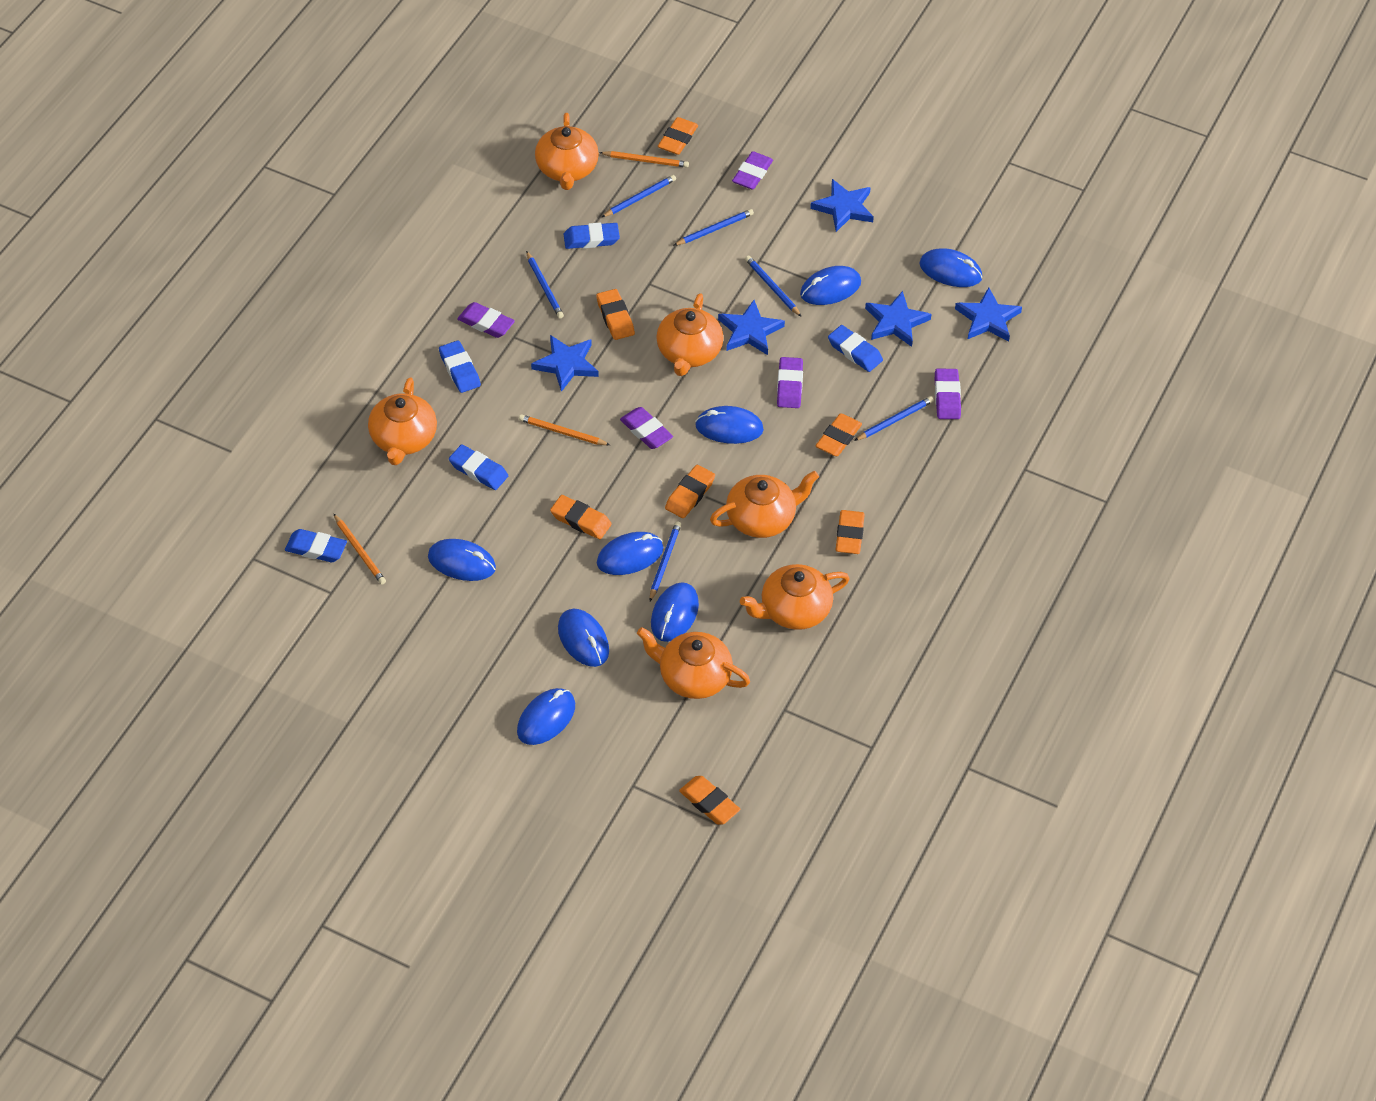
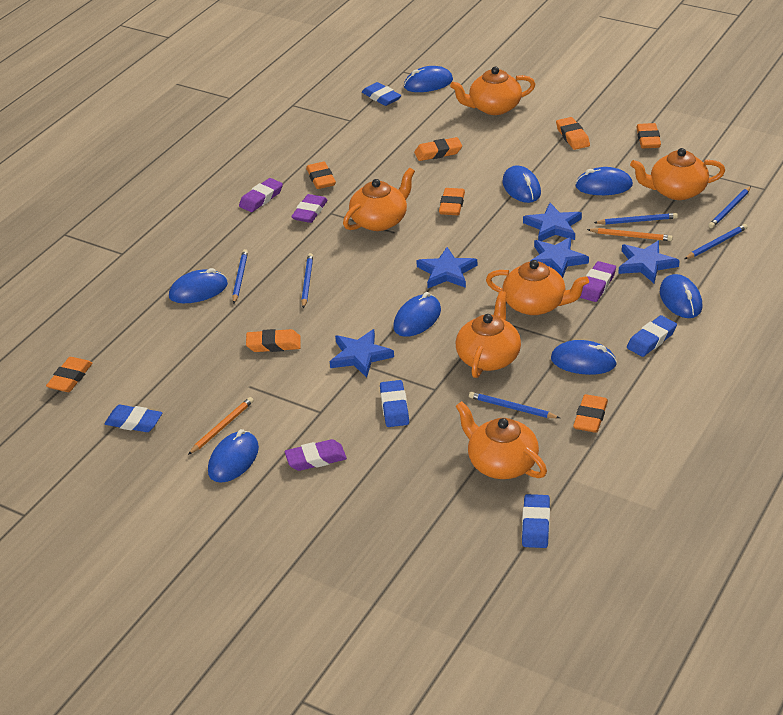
orange eraser: [550,495,612,539] [596,289,635,340] [658,117,698,155] [665,465,715,518] [679,776,740,824] [815,414,862,456] [836,510,865,554] = 7 -> [46,357,92,392] [246,329,301,352] [306,162,336,189] [414,137,462,161] [439,188,465,215] [556,117,590,150] [573,394,608,433] [636,123,661,148] = 8
orange pencil: [333,513,386,585] [519,414,610,445] [599,151,689,168] = 3 -> [188,397,254,455] [587,228,673,241] = 2
purple eraser: [457,302,515,338] [620,407,673,449] [732,151,773,190] [777,357,803,408] [935,369,961,419] = 5 -> [239,178,283,212] [285,439,347,471] [291,194,328,223] [579,261,616,302] = 4

